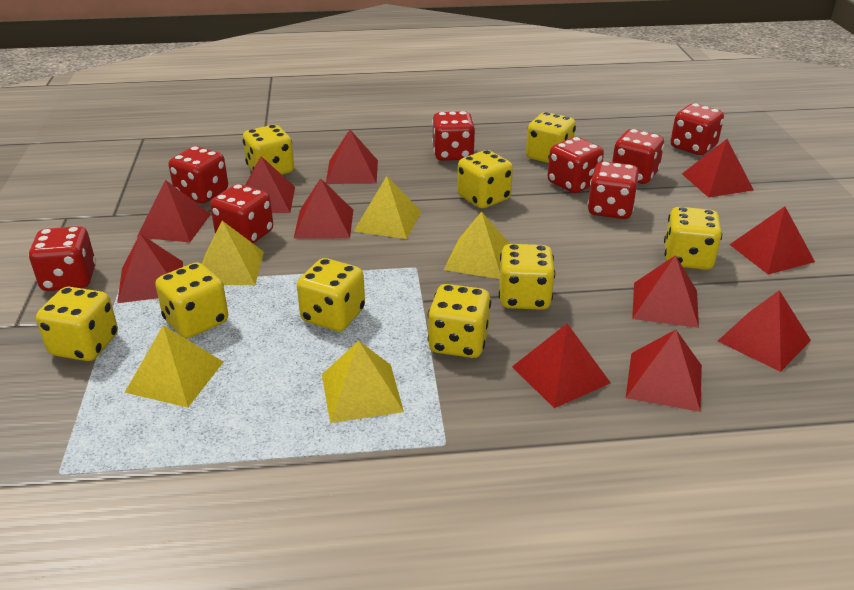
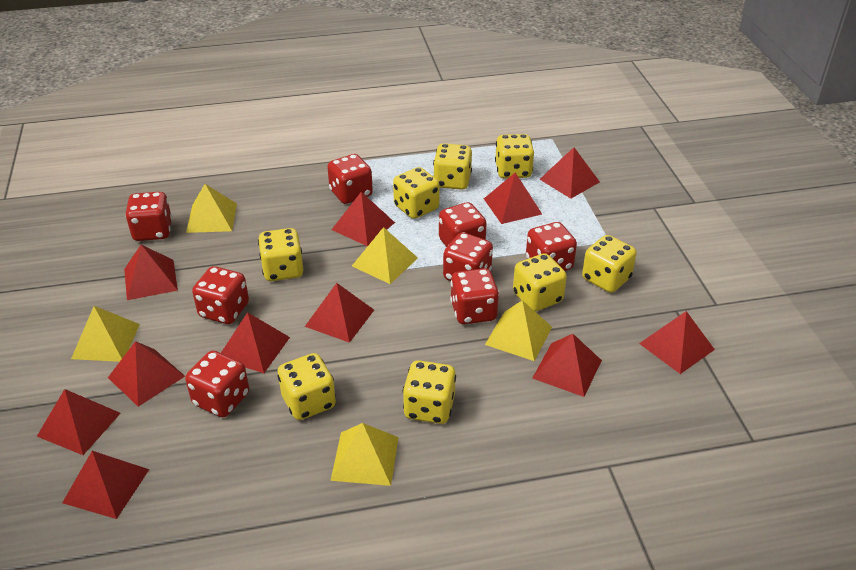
yellow dice: [36,287,118,361] [155,262,228,338] [243,125,294,175] [297,258,365,331] [428,284,491,358] [457,150,513,208] [499,244,555,310] [526,112,576,163] [664,207,722,270] = 9 -> [258,228,303,281] [277,353,336,420] [393,167,440,219] [403,360,456,424] [433,143,472,190] [495,134,534,179] [513,253,567,311] [582,235,637,293] = 8

